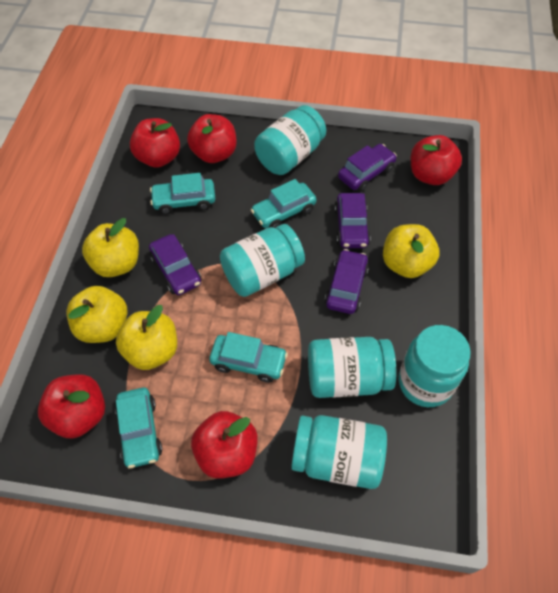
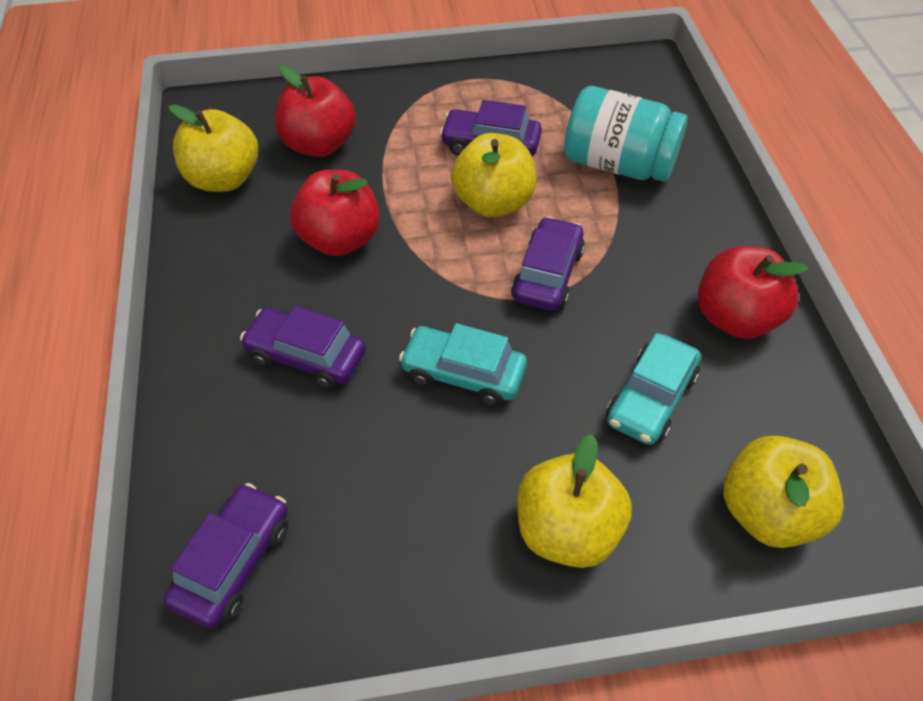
red apple: [38,374,105,439] [130,118,180,168] [187,114,237,163] [191,411,258,478] [411,135,462,185] = 5 -> [275,65,356,157] [290,169,380,256] [698,246,808,339] = 3
turquoise car: [115,388,162,468] [150,173,216,214] [209,332,288,383] [251,179,317,228] = 4 -> [399,323,527,407] [606,333,701,445] = 2
turquoise jar: [220,224,305,297] [254,105,326,175] [291,415,387,489] [308,337,396,398] [398,325,471,407] = 5 -> [564,86,688,182] = 1

